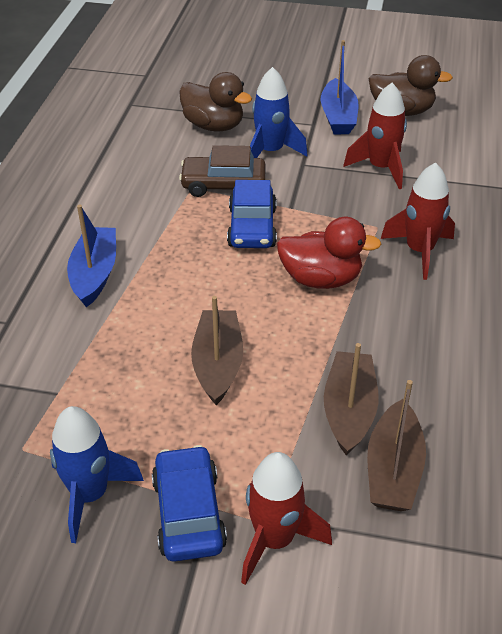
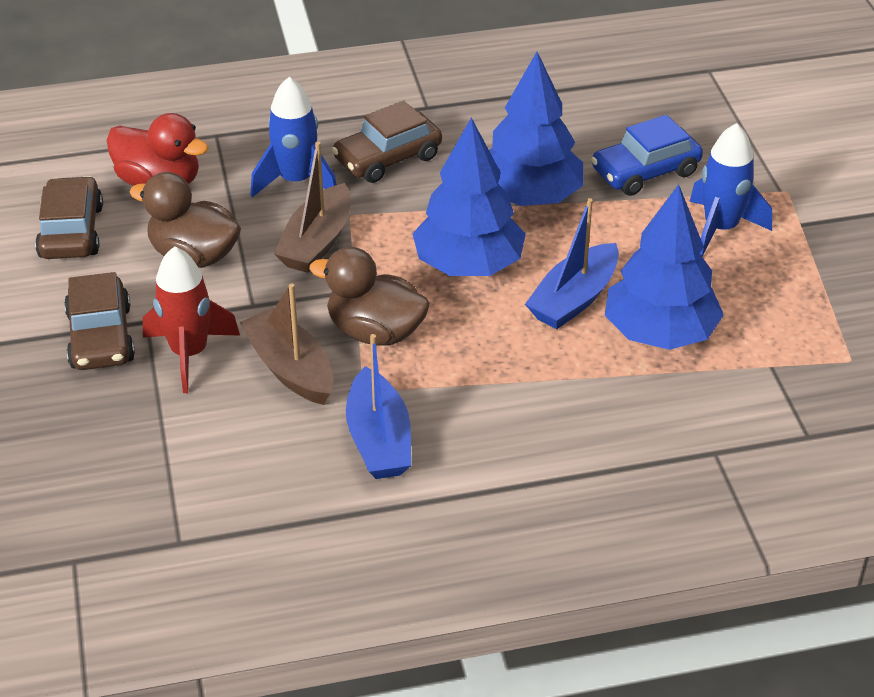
blue car: [152,445,227,562] [227,180,277,248] = 2 -> [591,115,703,196] = 1
blue tree: none = 0 -> [412,118,526,276] [489,52,583,206] [605,184,724,350] = 3
brown boat: [191,296,243,405] [324,343,379,455] [367,380,426,511] = 3 -> [239,284,333,405] [274,142,351,273] = 2
brown car: [179,145,266,197] = 1 -> [35,176,103,259] [64,272,135,370] [332,100,442,183] = 3
red rocket: [241,452,332,585] [343,83,407,189] [381,162,455,280] = 3 -> [143,246,240,393] = 1

